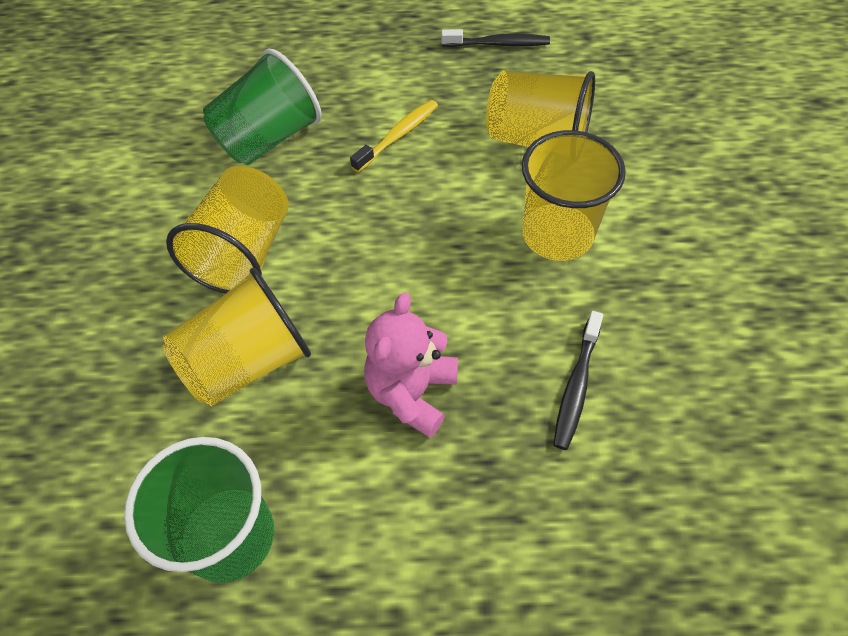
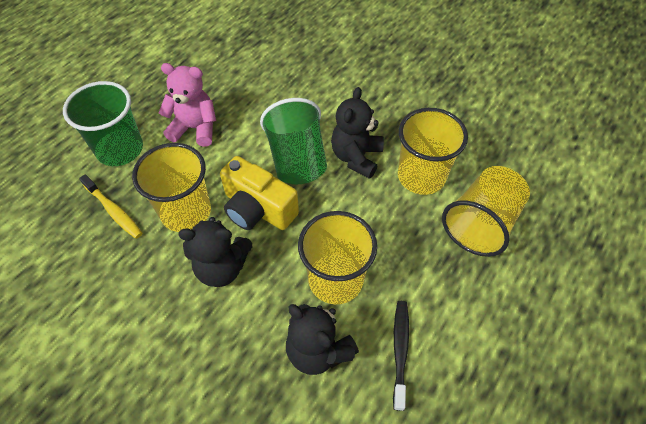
black teddy bear: none = 0 -> [178,217,252,287] [286,304,359,375] [331,87,384,179] = 3
black toothbrush: [441,29,550,47] [553,311,603,450] = 2 -> [393,301,409,411] = 1
yellow camera: none = 0 -> [220,156,299,230] = 1

